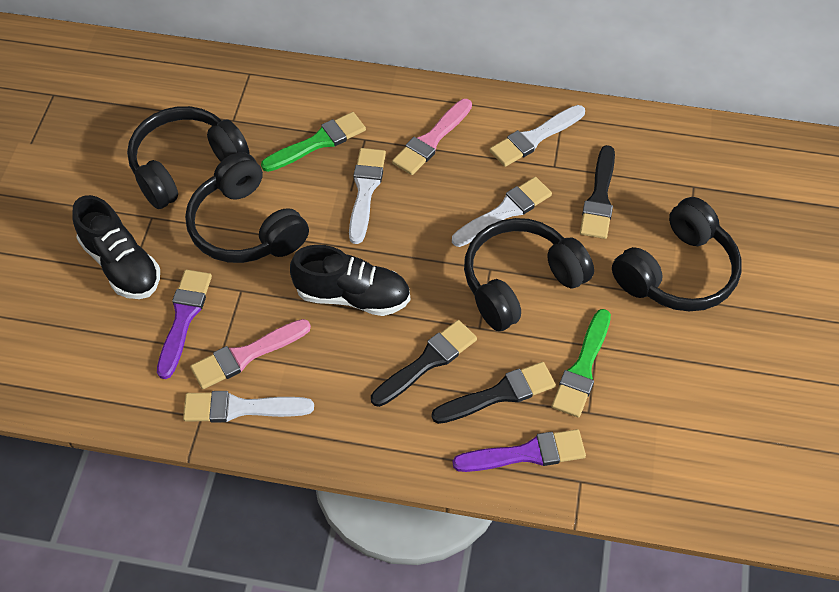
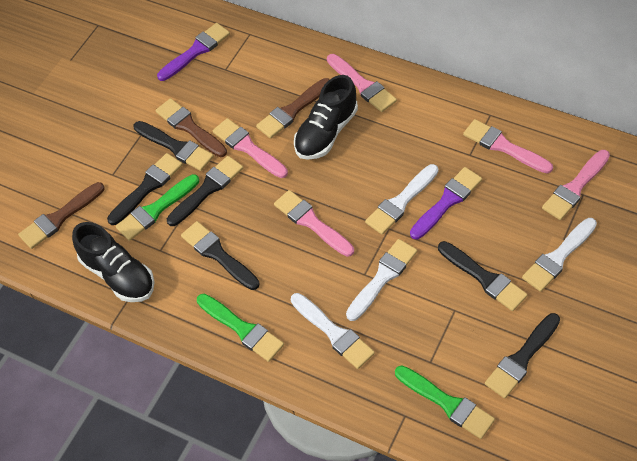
black brush: [371,320,477,407] [431,362,556,424] [580,145,615,239] = 3 -> [107,153,183,225] [134,121,214,171] [167,156,243,226] [181,221,259,290] [438,241,527,311] [485,313,560,398] = 6
black headphones: [127,106,250,209] [185,152,309,263] [464,218,594,331] [612,197,742,311] = 4 -> none = 0
brown brush: none = 0 -> [18,182,104,249] [156,98,227,157] [256,78,330,138] = 3
green brush: [261,112,366,172] [552,309,611,418] = 2 -> [116,174,199,241] [197,294,284,362] [395,366,495,439] = 3
pink brush: [190,319,311,389] [392,99,472,175] = 2 -> [213,118,288,178] [274,190,354,257] [327,54,397,112] [463,119,553,173] [542,150,610,220] = 5

